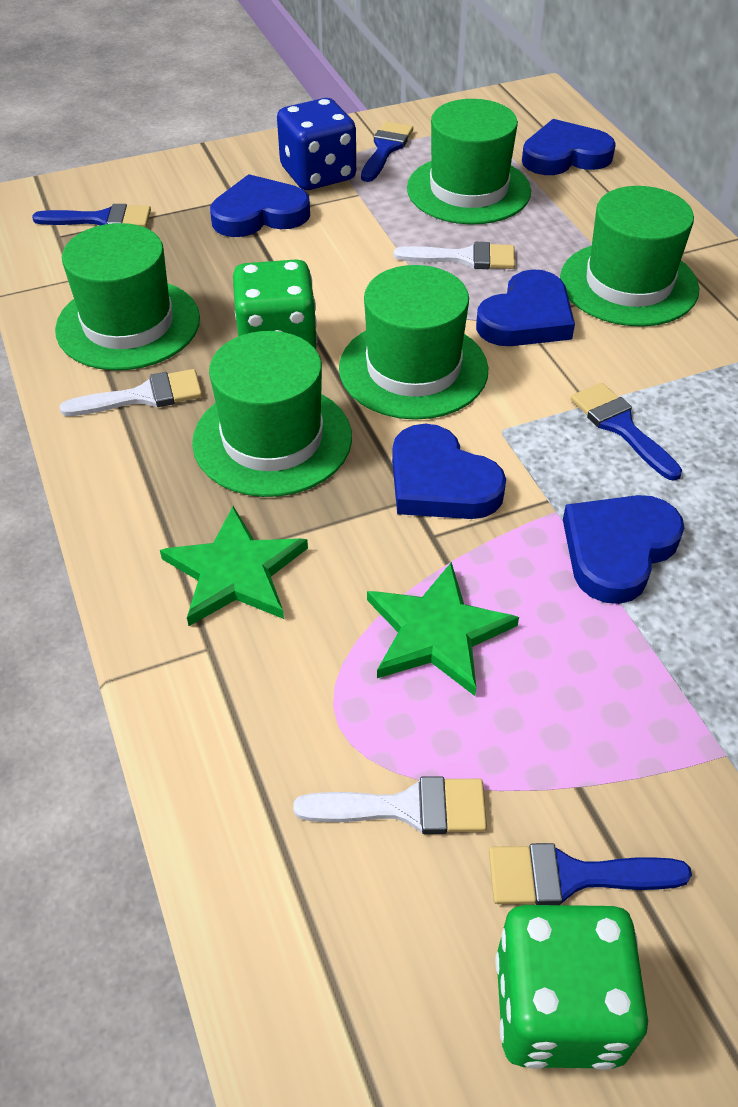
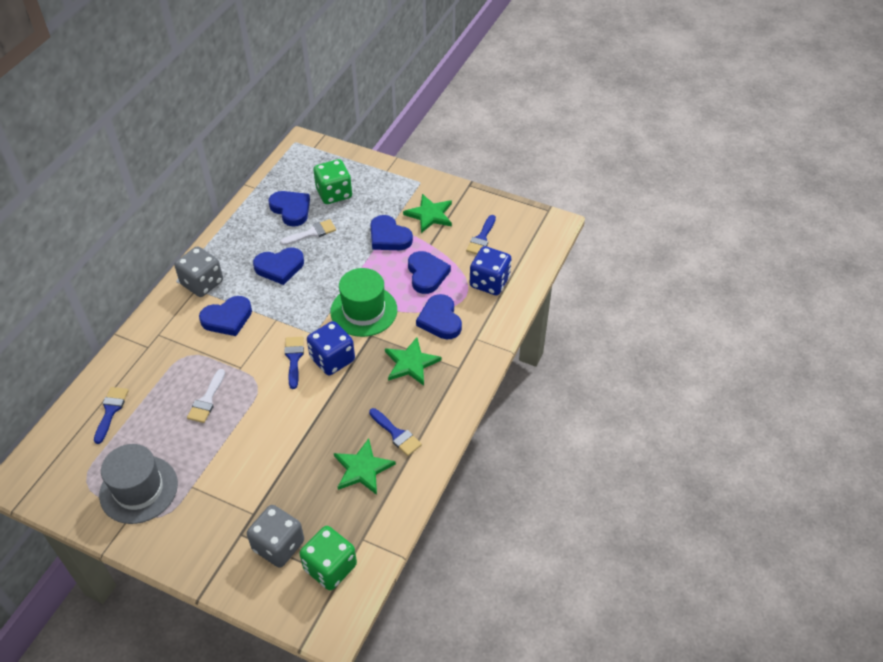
blue dice: [277,98,356,190] = 1 -> [307,321,355,375] [470,246,512,295] = 2
blue heart: [210,174,310,237] [392,424,506,519] [476,269,575,346] [522,119,616,175] [563,495,684,604] = 5 -> [199,296,252,336] [253,248,304,285] [269,191,310,227] [370,215,413,250] [408,251,451,294] [416,294,462,339] = 6
green hat: [55,223,200,370] [192,331,352,497] [339,265,488,420] [407,99,531,225] [560,186,699,327] = 5 -> [330,268,397,337] = 1
green star: [160,506,308,626] [367,562,519,696] = 2 -> [334,438,396,495] [385,337,442,386] [403,194,452,233] = 3
grey dice: none = 0 -> [175,246,223,297] [247,505,304,568] = 2
grey hat: none = 0 -> [99,444,178,524] = 1
white brush: [59,369,202,416] [293,776,487,834] [394,242,515,269] = 3 -> [187,369,225,423] [280,219,336,245] = 2

